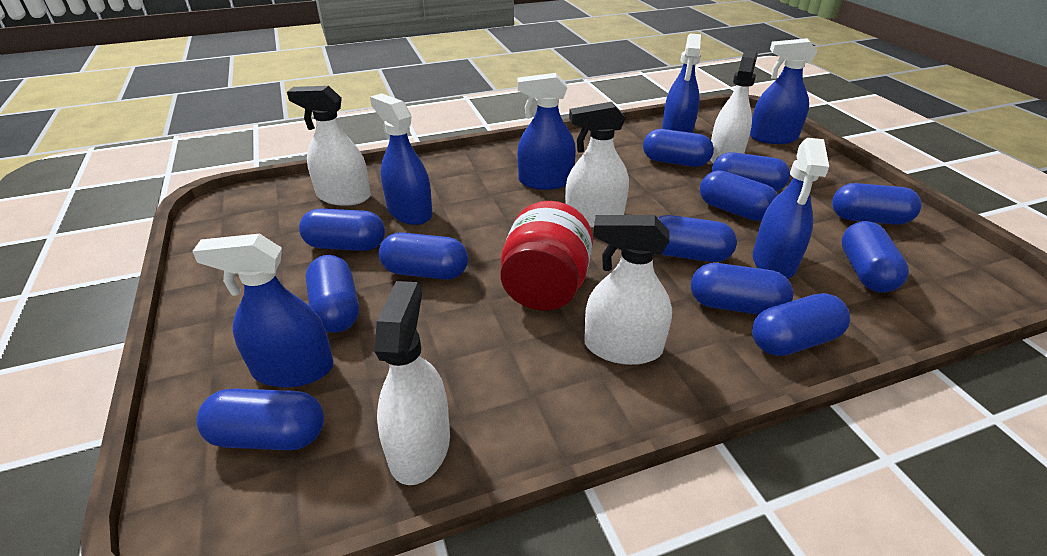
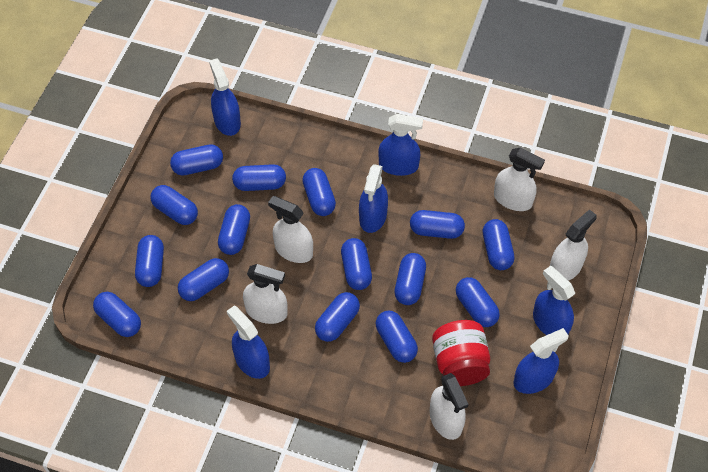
blue capsule: [196,388,324,450] [299,209,385,251] [305,255,359,333] [379,232,468,280] [643,129,714,167] [658,215,737,262] [691,263,793,315] [700,170,778,221] [712,152,790,192] [752,293,850,356] [832,183,921,225] [841,221,909,293] = 12 -> [93,292,141,337] [135,235,164,287] [150,185,198,225] [170,144,223,176] [178,258,229,301] [218,204,250,255] [232,164,286,191] [302,168,336,216] [315,292,360,342] [341,238,372,290] [376,310,418,363] [395,253,426,305] [410,210,465,239] [456,277,500,327] [483,219,514,270] = 15

